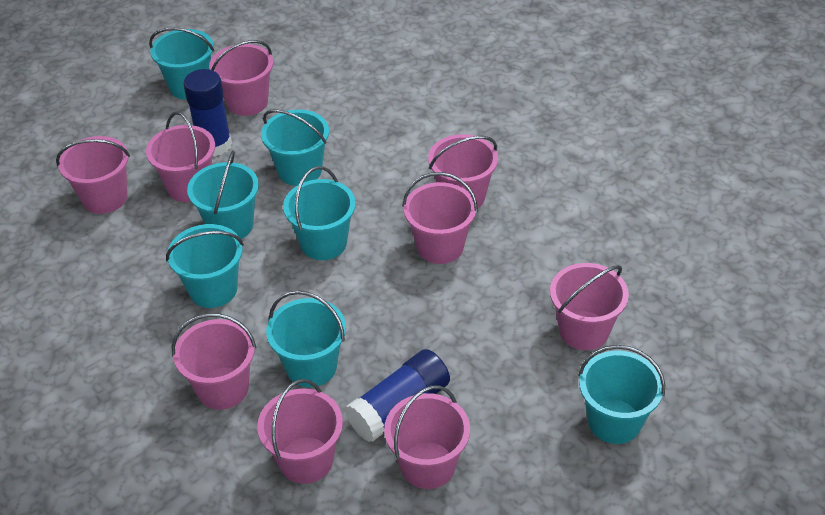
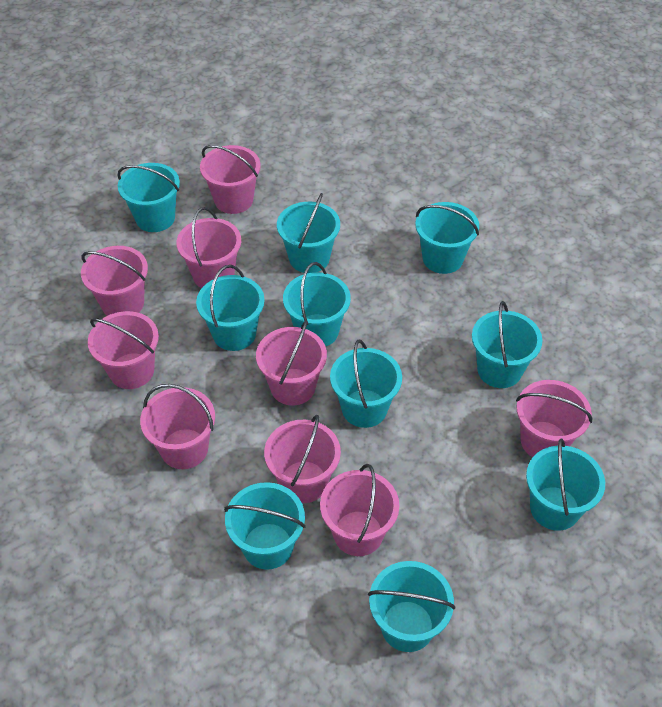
blue glue stick: [184,69,232,157] [345,349,450,442] = 2 -> none = 0
turquoise bucket: [149,28,214,100] [166,224,244,308] [187,151,259,239] [261,110,329,186] [266,290,346,387] [283,166,356,260] [579,345,665,444] = 7 -> [117,163,180,232] [196,265,265,351] [224,482,306,570] [277,193,340,273] [283,262,351,347] [330,340,402,428] [368,561,455,652] [415,202,479,274] [472,301,542,388] [526,438,605,531] = 10

